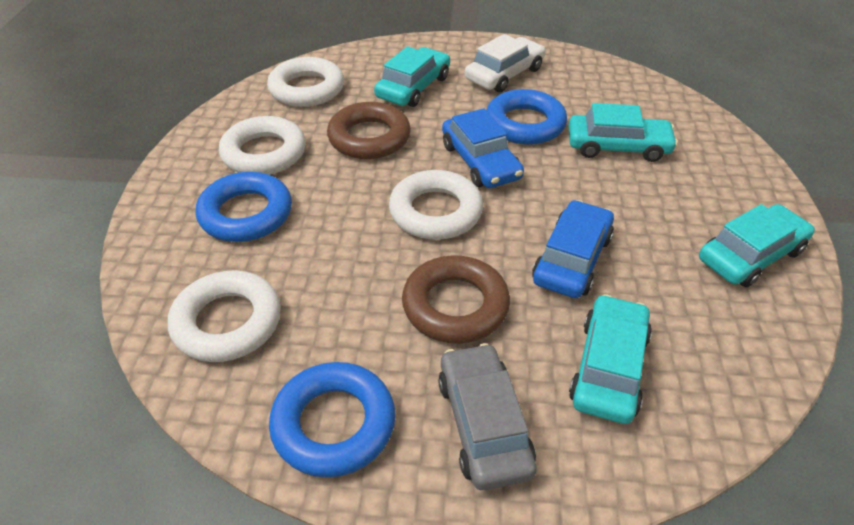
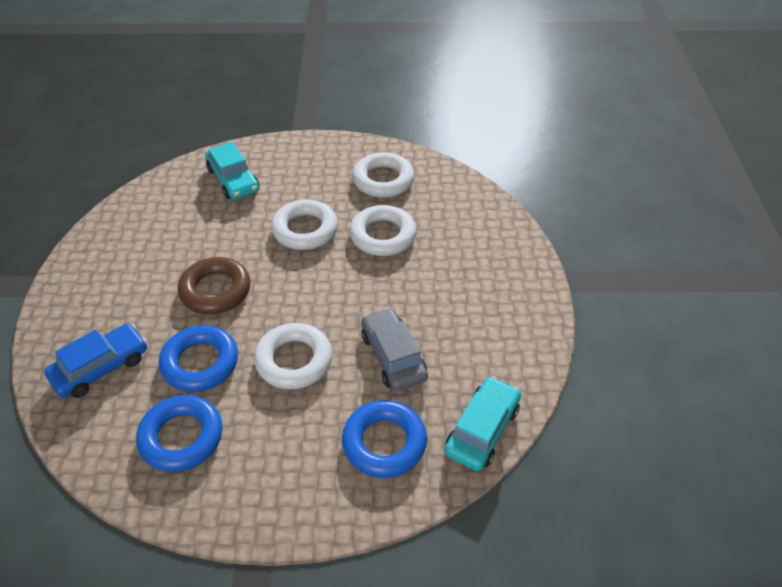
blue car: [442,108,524,188] [532,200,614,298] = 2 -> [44,323,147,398] = 1
brown ring: [327,102,411,159] [402,255,510,344] = 2 -> [178,257,250,315] = 1
turquoise car: [374,46,450,107] [569,103,678,162] [569,294,652,424] [699,204,815,287] = 4 -> [205,142,259,199] [444,376,521,471] = 2
white car: [465,34,546,92] = 1 -> none = 0

